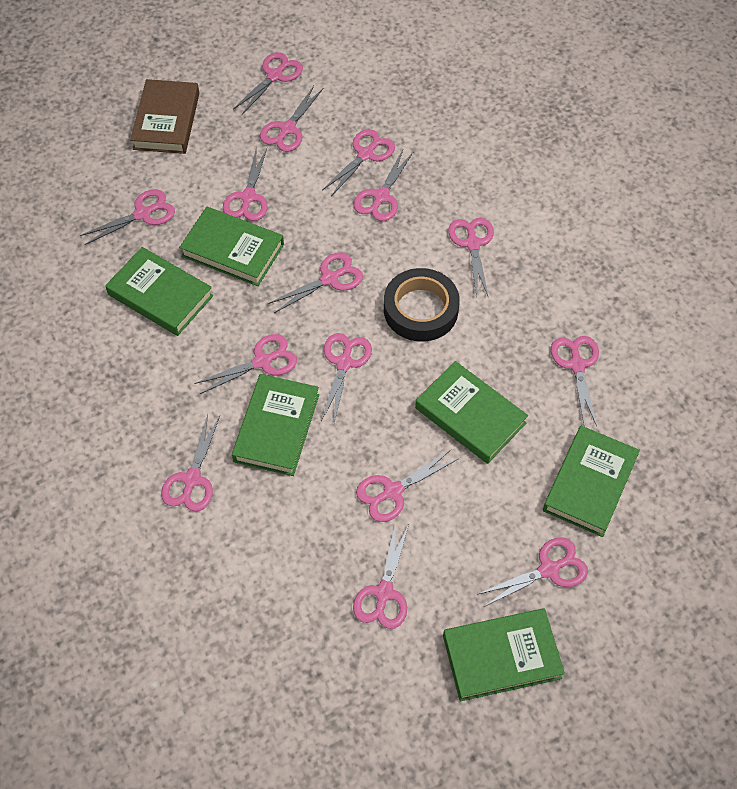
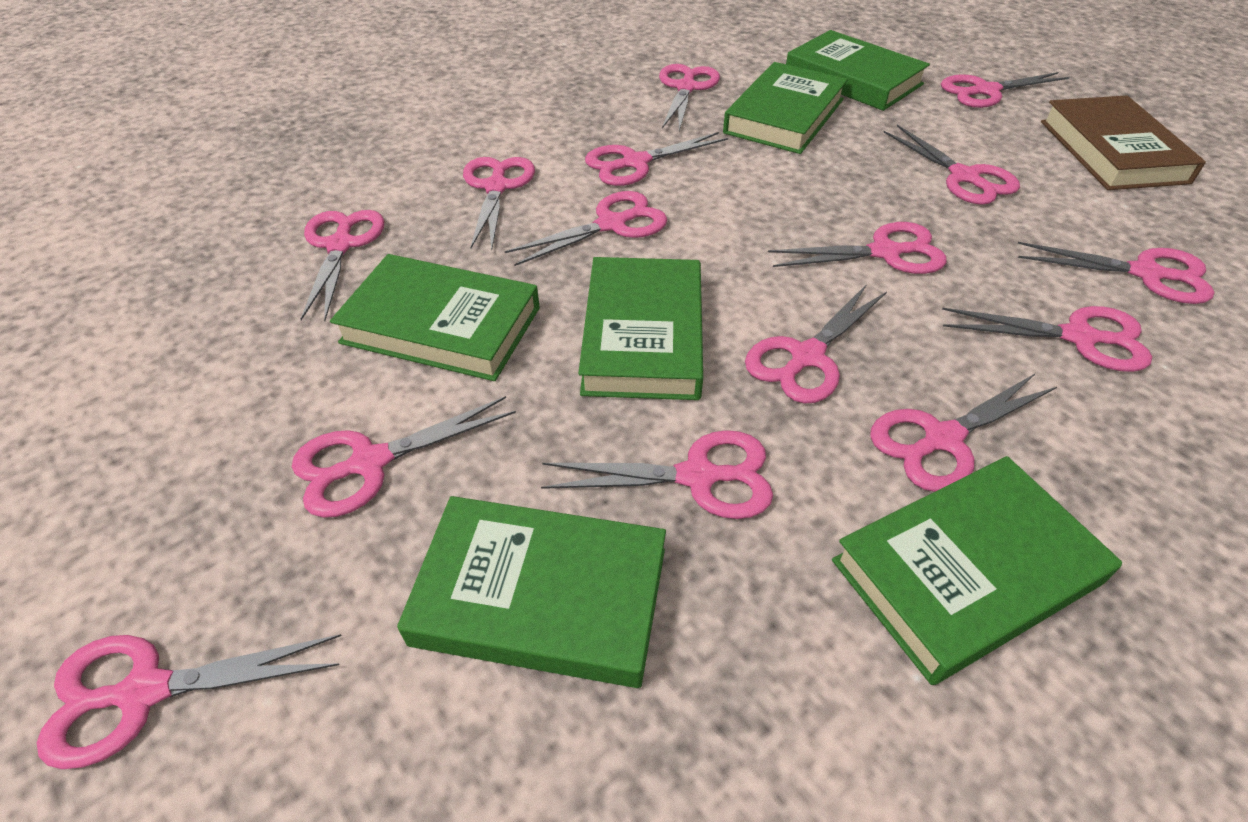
black tape: [384,268,460,342] = 1 -> none = 0

